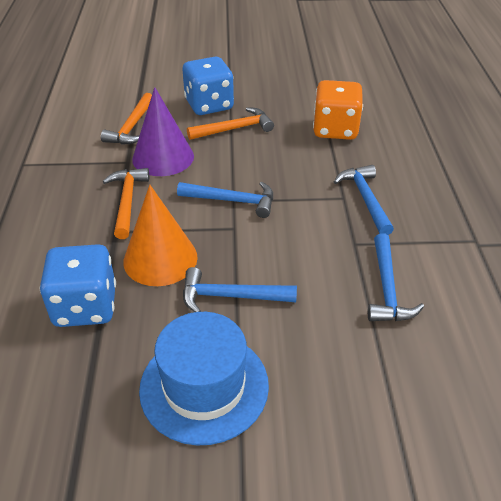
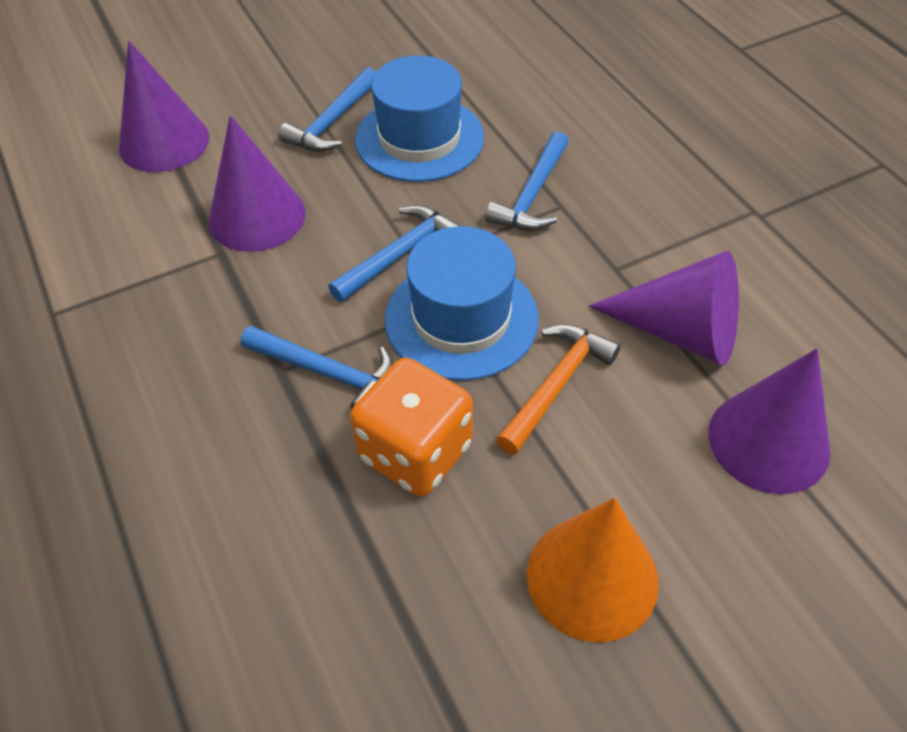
blue dice: [40,244,116,327] [182,57,234,115] = 2 -> none = 0
blue hat: [139,312,269,445] = 1 -> [355,56,484,182] [385,226,539,381] = 2
orange hammer: [101,93,152,145] [103,168,149,239] [187,107,274,140] = 3 -> [496,324,621,454] = 1
purple cone: [132,87,194,176] = 1 -> [119,41,209,172] [209,115,306,252] [588,251,739,365] [709,348,831,494] = 4

